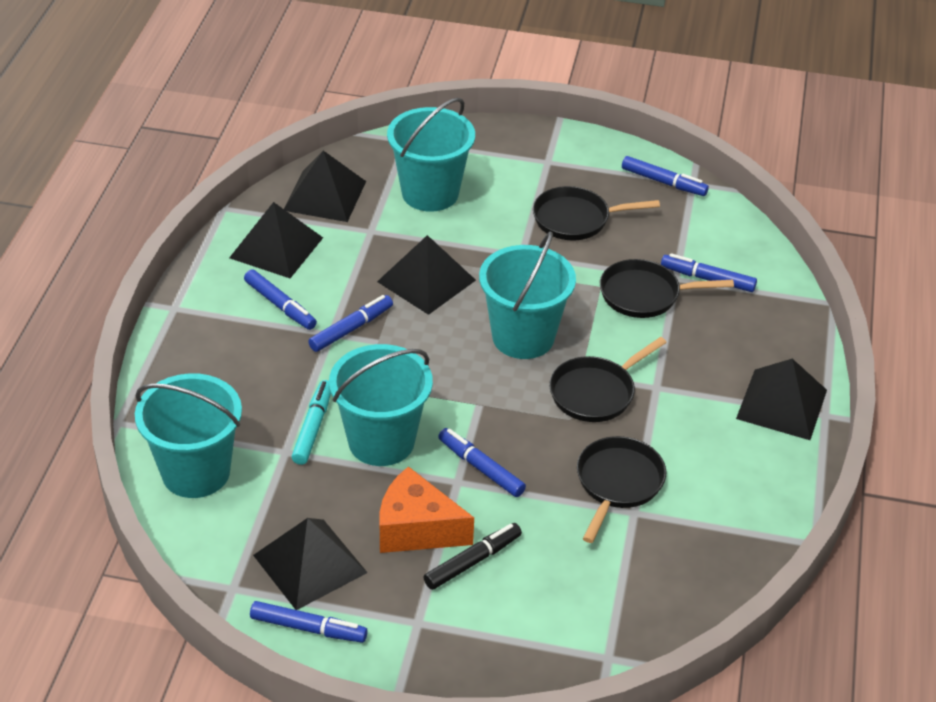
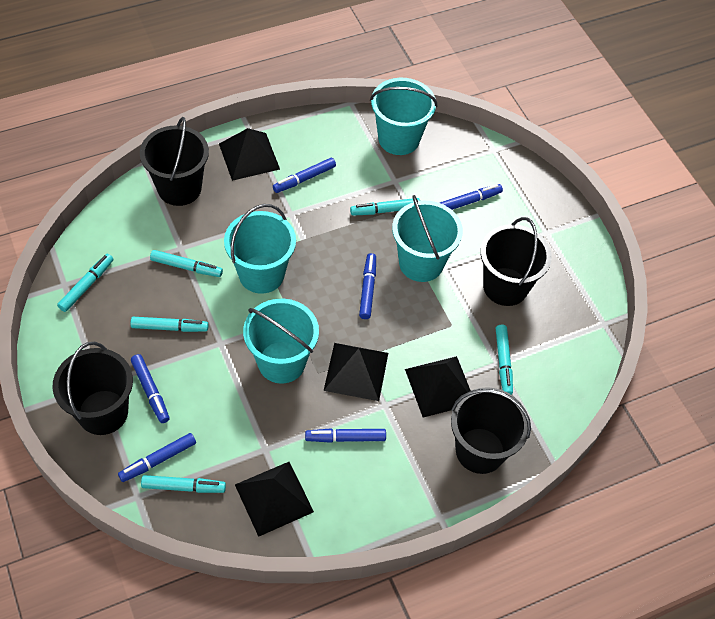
black bucket: none = 0 -> [53,342,133,435] [140,117,209,206] [451,387,531,474] [480,217,552,306] = 4
black marker: [424,523,522,590] = 1 -> none = 0
black pan: [533,186,660,240] [549,337,667,422] [577,436,666,543] [600,259,734,318] = 4 -> none = 0
black pyramid: [229,202,323,278] [253,518,368,610] [284,150,366,222] [377,235,476,315] [736,359,827,440] = 5 -> [219,128,280,181] [235,462,314,537] [324,343,388,401] [405,356,471,418] = 4
orange cheese: [380,466,474,553] = 1 -> none = 0
turquoise marker: [292,380,331,465] = 1 -> [57,254,113,312] [131,317,209,332] [141,475,226,493] [150,250,223,277] [350,198,420,216] [496,325,513,395] = 6

